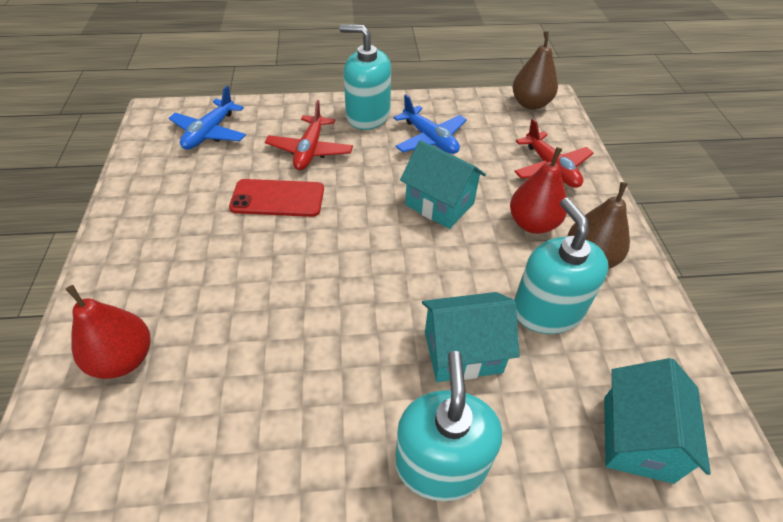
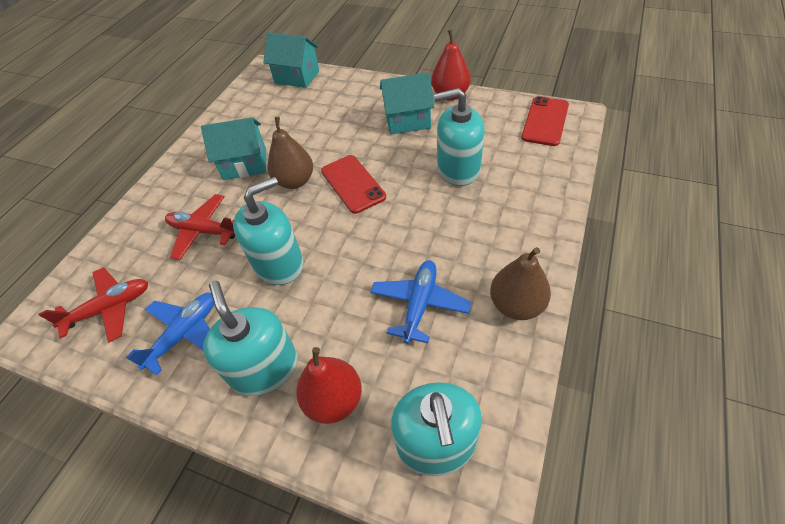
red phone: [229,179,324,217] = 1 -> [321,155,386,214] [521,96,569,146] = 2
turquoise soap dispenser: [340,24,391,130] [395,351,502,501] [514,198,609,334] = 3 -> [203,280,298,396] [233,177,304,285] [391,382,482,476] [434,88,485,186] = 4

